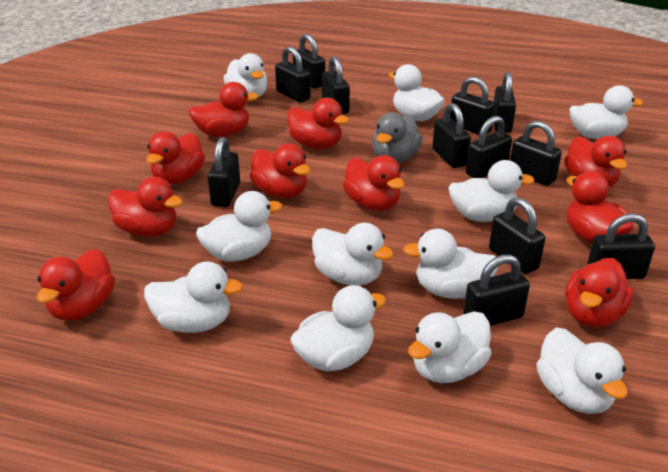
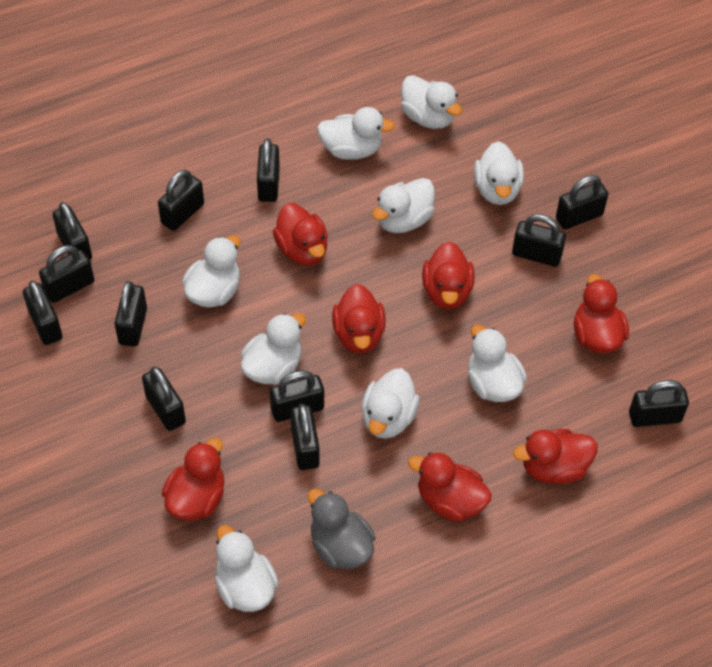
red duck: [37,249,115,321] [108,177,183,237] [146,131,205,184] [188,82,259,137] [250,143,311,198] [287,98,349,149] [343,155,405,211] [564,136,627,187] [565,258,634,328] [566,171,634,244] = 10 -> [162,438,224,520] [273,203,328,266] [332,284,386,353] [408,452,492,522] [422,242,475,309] [513,429,598,484] [574,274,629,353] = 7
white duck: [144,261,243,333] [196,191,282,262] [223,53,267,97] [290,285,386,371] [312,223,394,286] [389,64,445,121] [403,229,498,299] [408,311,492,383] [448,160,535,222] [536,328,628,414] [569,85,643,139] = 11 -> [182,235,240,308] [215,525,279,612] [241,313,306,384] [317,107,395,160] [362,368,420,439] [372,178,435,233] [401,75,462,129] [468,325,527,402] [474,141,524,205] = 9

